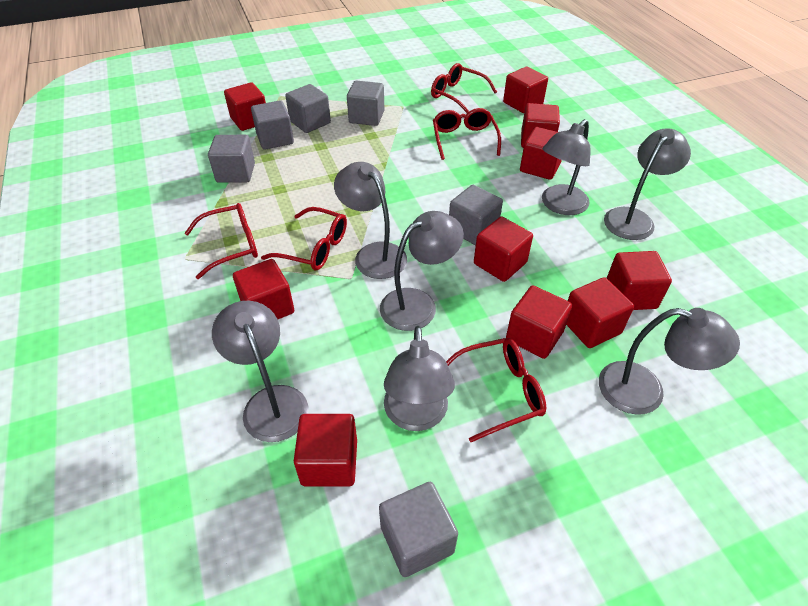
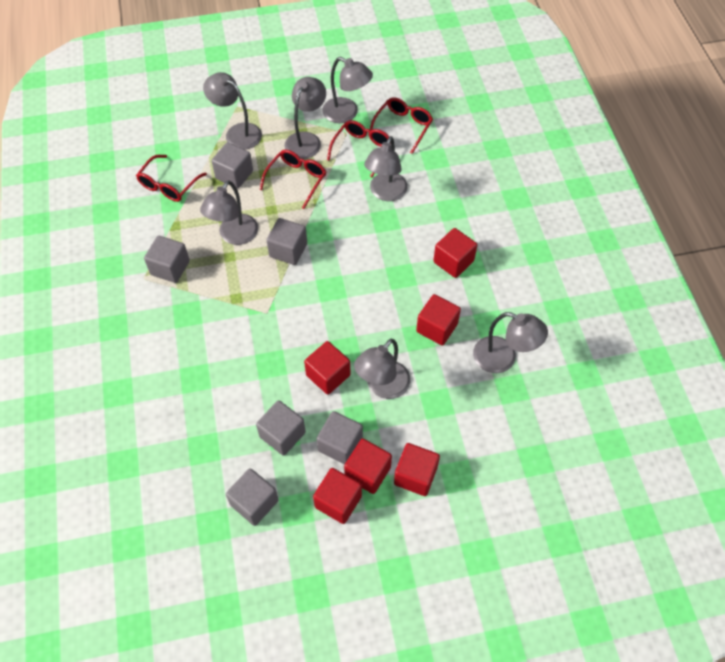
red cube: [224,82,266,131] [233,259,294,319] [294,414,357,486] [474,216,533,282] [503,66,548,113] [506,285,572,359] [520,127,562,180] [521,103,560,148] [566,277,634,348] [607,251,672,310] = 10 -> [304,341,350,395] [313,468,362,524] [344,439,392,494] [394,443,440,496] [416,294,461,345] [433,228,477,278] = 6
red glasses: [185,203,258,279] [261,207,347,270] [431,63,497,113] [433,108,501,160] [446,338,546,442] = 5 -> [136,155,207,202] [260,150,326,209] [327,120,391,177] [368,97,433,154] = 4

